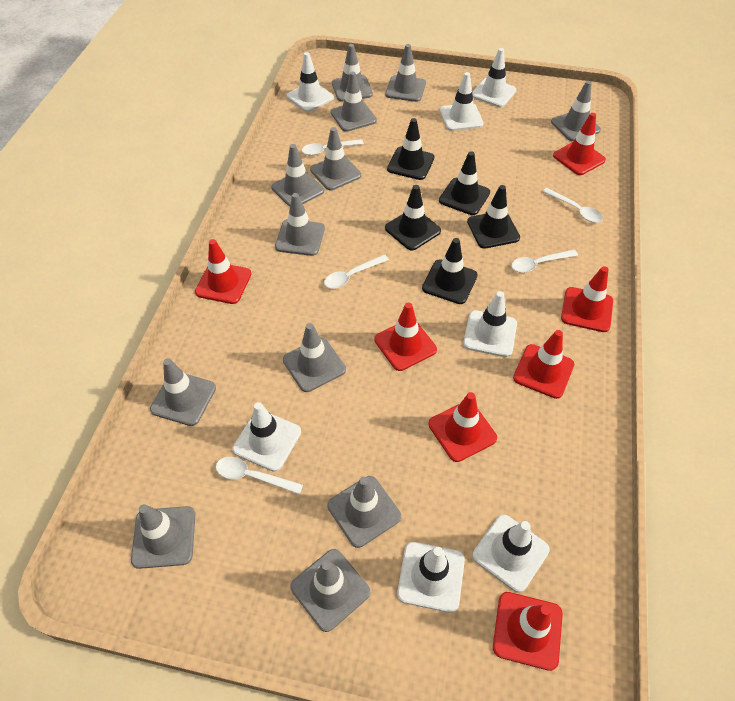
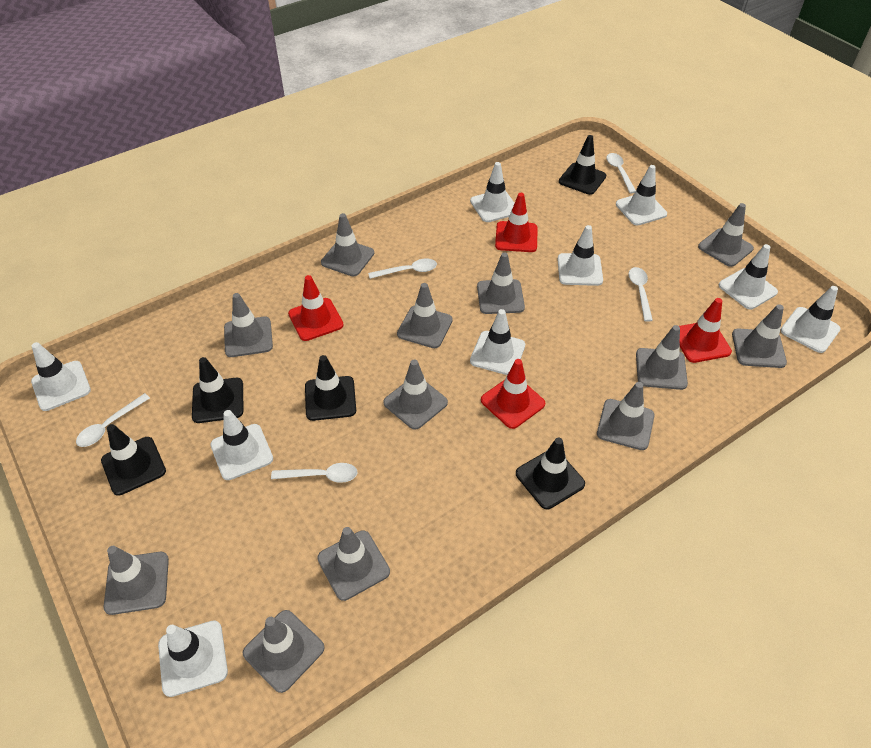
red traffic cone: [195,239,251,304] [374,302,437,371] [428,392,497,462] [493,592,563,671] [513,330,574,399] [553,113,606,175] [561,266,613,332] = 7 -> [288,275,344,341] [481,359,545,429] [495,193,538,252] [679,298,732,363] = 4
white traffic cone: [233,402,301,472] [287,52,334,112] [397,542,465,613] [440,72,484,131] [463,291,517,357] [472,48,517,107] [472,515,550,593] = 7 -> [31,342,91,411] [158,620,228,697] [210,410,273,480] [470,162,514,222] [470,309,525,375] [557,225,603,286] [616,165,667,226] [719,244,778,309] [781,286,840,353] = 9

